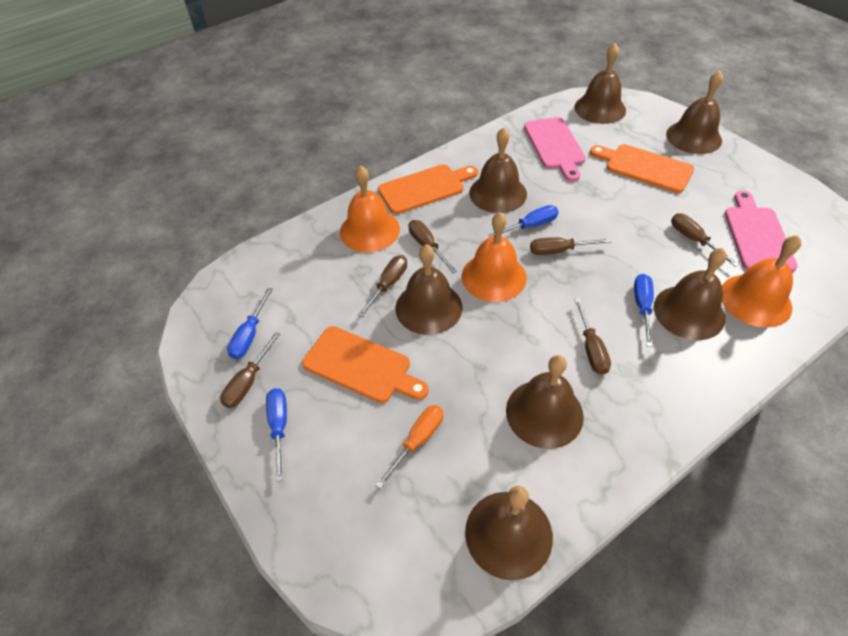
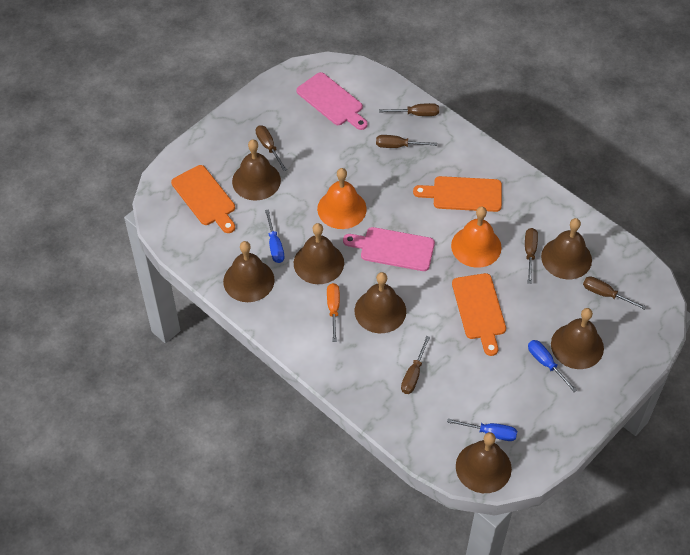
blue screwdriver: [227,288,273,359] [266,388,287,482] [488,205,559,237] [634,274,654,347] = 4 -> [265,209,284,263] [447,419,517,441] [528,340,577,392] = 3
orange bell: [340,165,400,253] [462,212,527,302] [722,235,801,328] = 3 -> [317,168,367,229] [451,206,502,268] = 2

